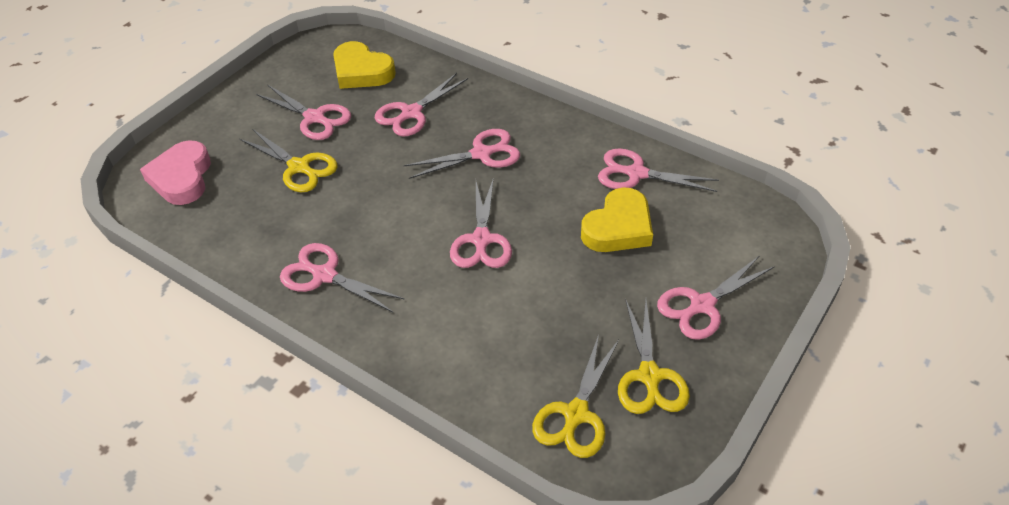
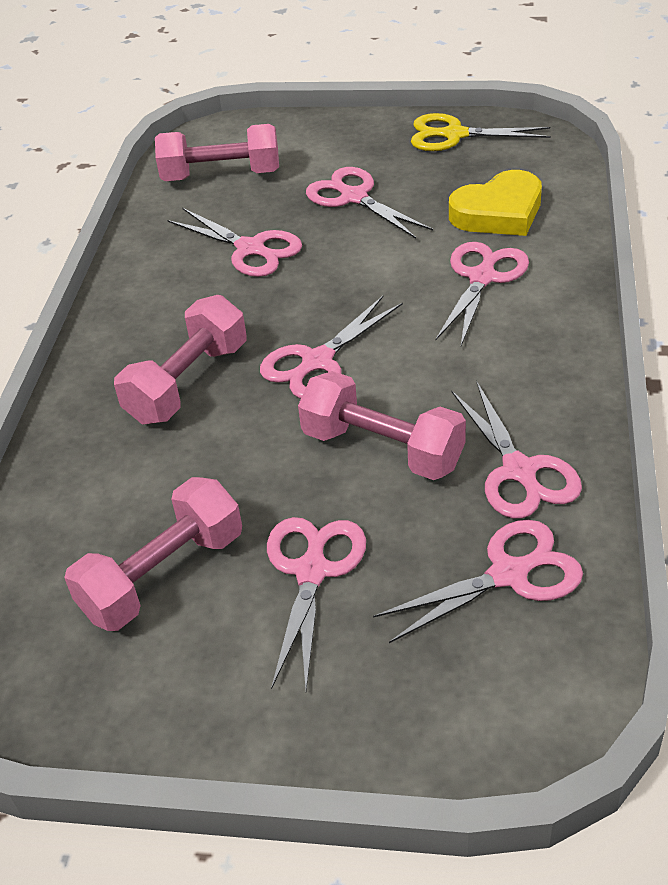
pink dumbbell: none = 0 -> [64,477,242,631] [114,295,247,424] [155,124,279,181] [298,371,466,480] = 4
pink heart: [140,140,211,205] = 1 -> none = 0
yellow heart: [333,41,396,89] [581,187,653,252] = 2 -> [449,170,542,236] = 1
yellow scissors: [240,129,338,192] [532,334,619,458] [618,298,690,414] = 3 -> [411,113,551,151] = 1

